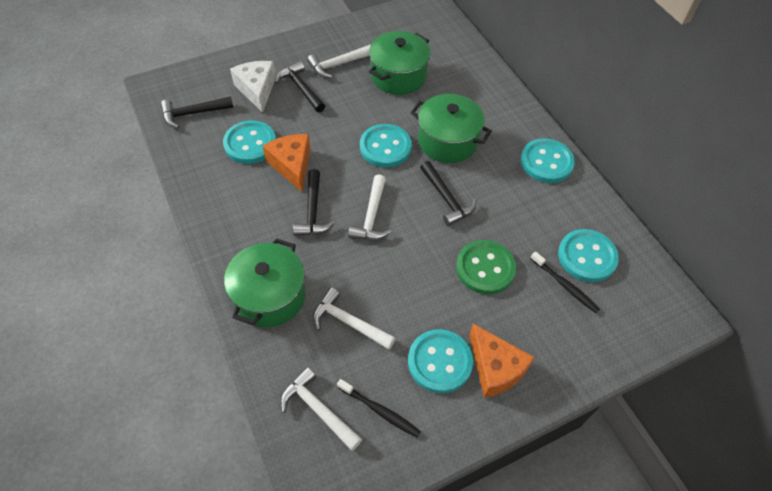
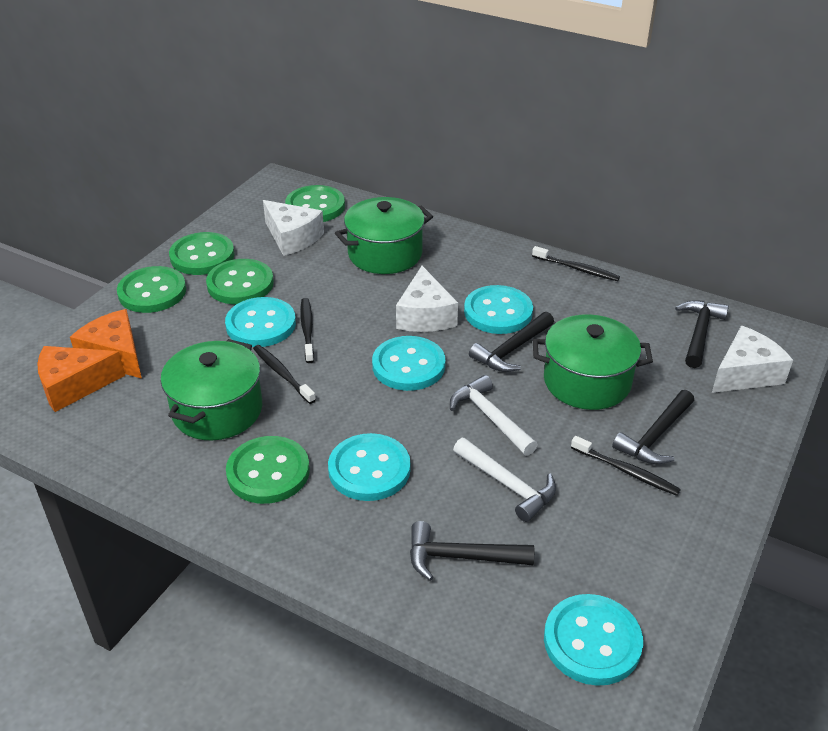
black toothbrush: [337,379,421,438] [530,251,600,313] = 2 -> [253,345,316,404] [300,298,314,363] [532,246,620,281] [571,436,681,496] = 4
green button: [456,240,516,294] = 1 -> [117,266,186,313] [169,232,235,275] [206,259,274,304] [226,436,310,504] [285,185,345,222] = 5
white cheese: [230,61,276,113] = 1 -> [263,200,324,256] [396,266,458,332] [712,326,793,393] = 3
white hammer: [280,367,362,451] [307,45,371,78] [313,287,396,350] [348,175,392,240] = 4 -> [450,375,538,456] [453,438,556,522] = 2

